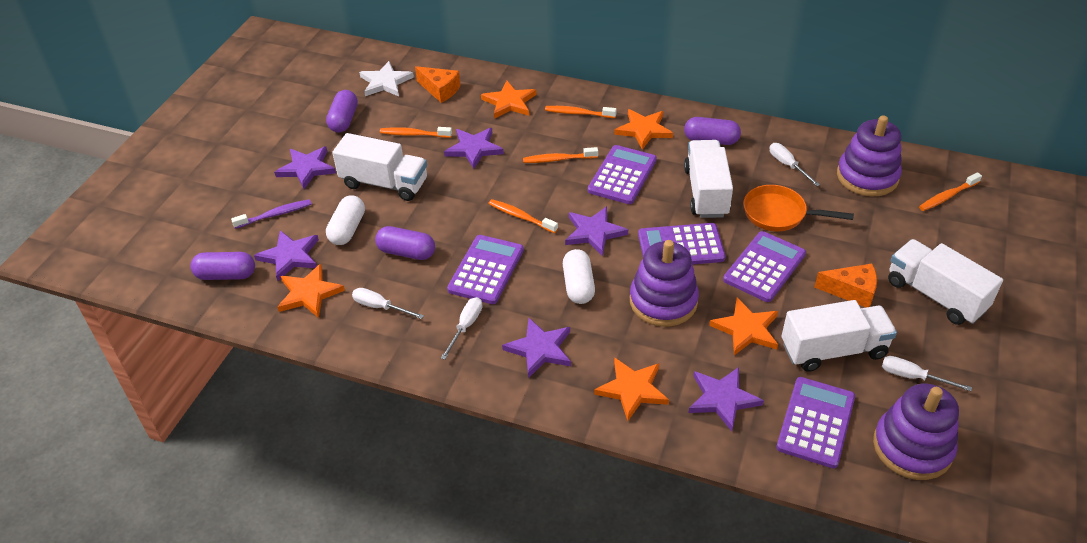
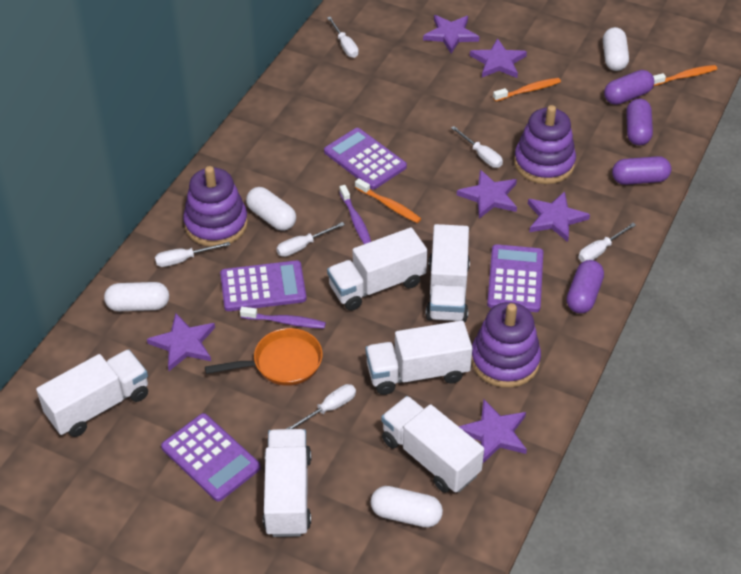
orange cheese: [415,66,461,103] [814,264,877,308] = 2 -> none = 0
orange star: [277,264,345,318] [481,81,537,119] [594,357,669,421] [614,109,673,150] [709,298,778,355] = 5 -> none = 0
orange toothbrush: [380,127,452,138] [488,199,558,233] [523,147,598,163] [545,106,617,118] [919,172,982,211] = 5 -> [355,178,421,223] [493,78,561,102] [653,65,717,86] = 3
purple calculator: [447,235,524,304] [588,145,657,204] [638,223,726,265] [723,231,806,302] [776,377,855,468] = 5 -> [161,413,261,502] [220,260,307,311] [324,128,407,189] [487,244,543,312] = 4
purple toothbrush: [231,199,312,229] = 1 -> [240,307,326,329] [339,185,371,244] = 2
white capsule: [326,195,365,245] [563,249,595,304] = 2 -> [104,282,169,311] [246,187,296,231] [371,486,443,527] [603,27,629,71] = 4
white screwdriver: [352,288,424,319] [441,297,482,360] [770,143,820,186] [882,356,972,391] = 4 -> [155,242,230,267] [276,222,345,257] [286,384,356,429] [327,17,359,58] [451,126,503,168] [579,223,636,262] = 6
white star: [359,61,414,96] = 1 -> none = 0
white truck: [332,133,427,201] [684,140,733,218] [782,300,897,372] [888,239,1003,325] = 4 -> [36,349,148,437] [263,429,311,537] [327,227,428,311] [365,320,472,395] [381,396,484,493] [426,224,470,322] = 6

